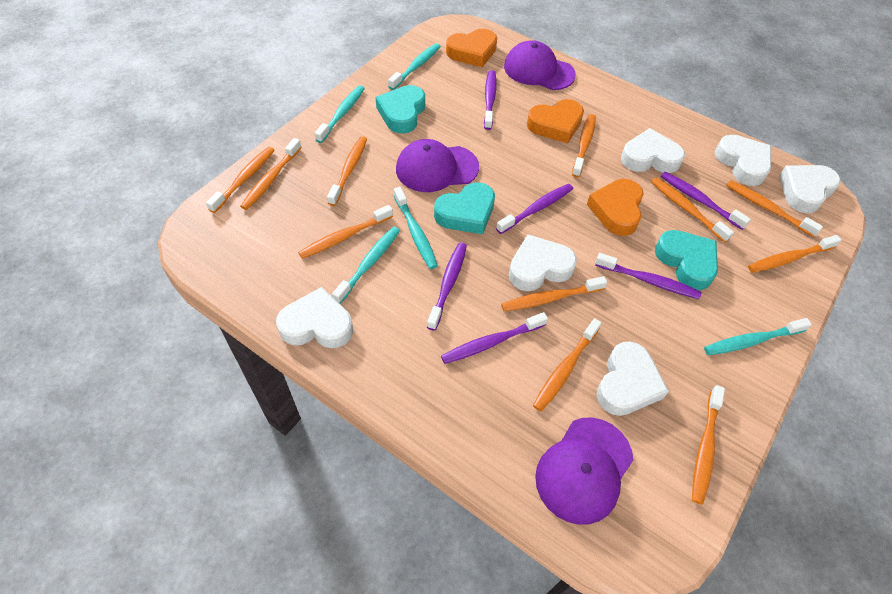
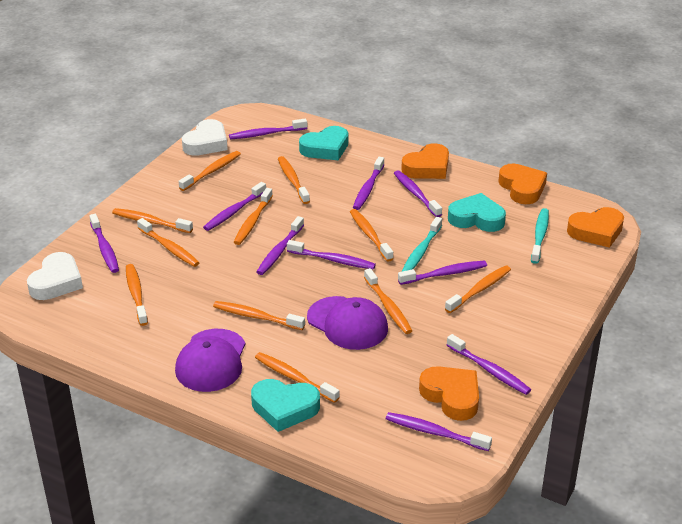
orange heart: [446,29,497,67] [527,99,584,143] [587,179,644,236] = 3 -> [401,143,449,179] [419,366,479,421] [498,164,547,204] [567,207,624,248] = 4
purple cap: [396,139,479,192] [504,40,576,90] [535,418,633,525] = 3 -> [175,329,245,392] [307,296,388,350] = 2
purple toothbrush: [427,242,467,331] [441,312,548,364] [484,70,497,130] [496,184,573,234] [595,253,701,299] [661,172,751,230] = 6 -> [89,214,119,273] [203,182,266,231] [229,119,307,139] [257,216,304,275] [287,240,376,269] [353,157,384,210] [386,412,492,451] [394,170,442,217] [398,260,487,285] [447,334,531,395] = 10
turquoise toothbrush: [314,85,365,143] [332,227,400,304] [388,43,441,90] [394,187,438,269] [704,318,812,355] = 5 -> [402,217,442,271] [531,208,549,264] = 2
white heart: [276,287,353,348] [508,234,577,291] [596,341,669,416] [621,128,685,173] [715,135,771,186] [779,165,841,213] = 6 -> [27,252,83,300] [182,119,228,156] = 2

